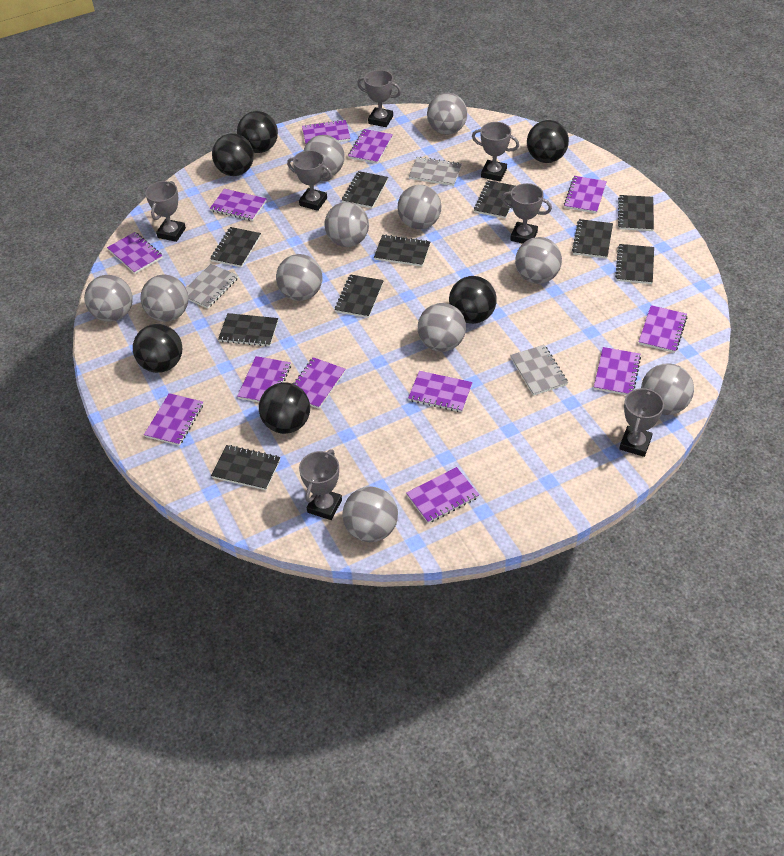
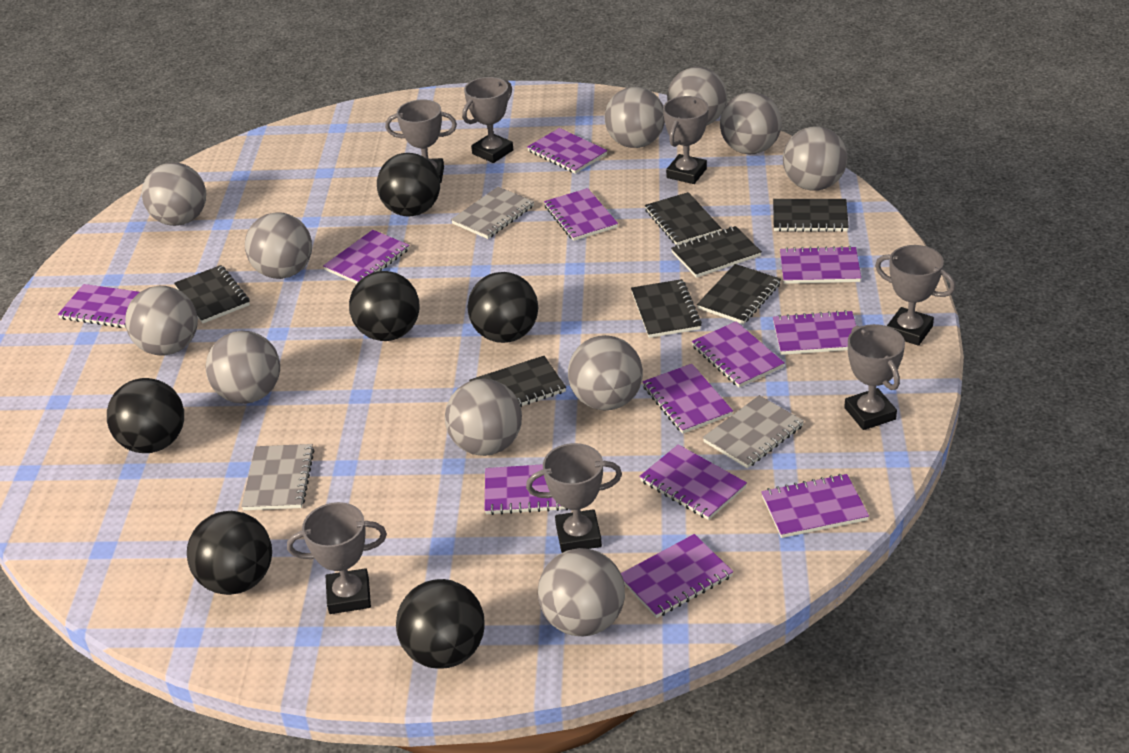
black notebook: [210,227,261,268] [211,445,280,490] [218,313,278,347] [335,274,384,318] [342,171,388,208] [374,234,430,267] [474,180,515,219] [572,219,613,259] [615,244,654,284] [618,195,654,231] = 10 -> [174,265,250,324] [469,356,566,407] [631,279,702,338] [645,192,721,245] [671,226,762,278] [697,264,781,324] [773,199,849,232] = 7

